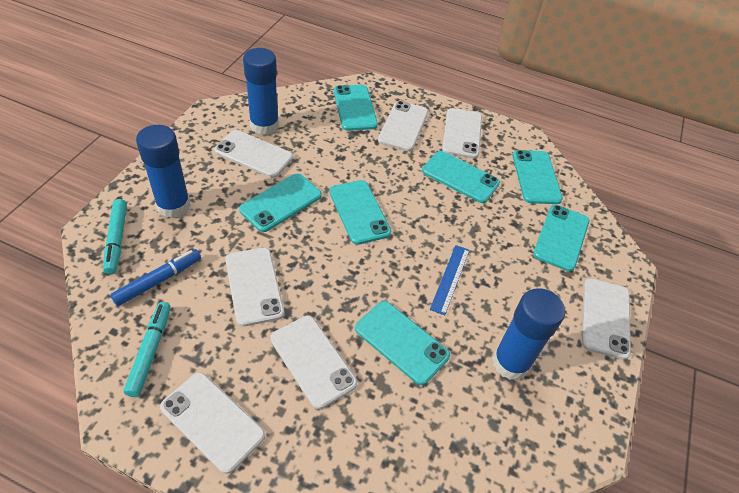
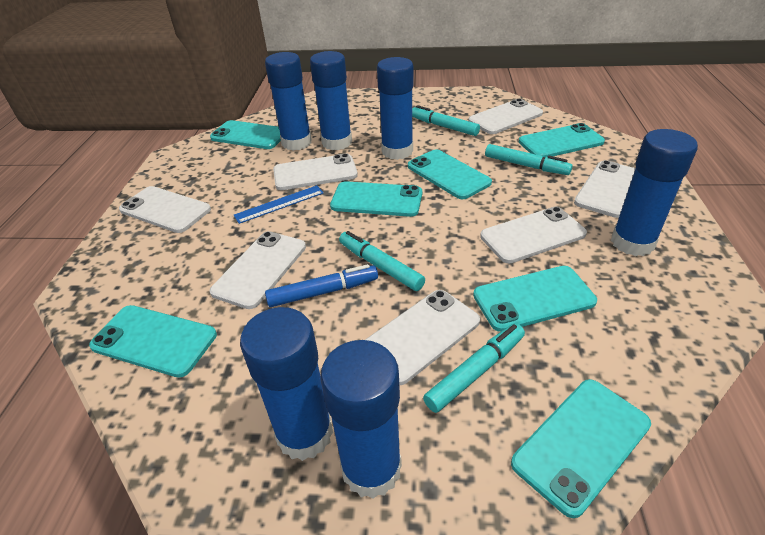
blue glue stick: [136,125,191,218] [243,48,279,135] [492,288,565,380] = 3 -> [240,307,333,461] [265,52,312,151] [310,51,352,150] [320,340,402,499] [377,57,414,160] [611,129,698,256] = 6
turquoise marker: [103,199,127,274] [123,302,171,397] = 2 -> [339,231,425,291] [412,105,480,136] [423,323,525,413] [485,144,573,175] = 4

